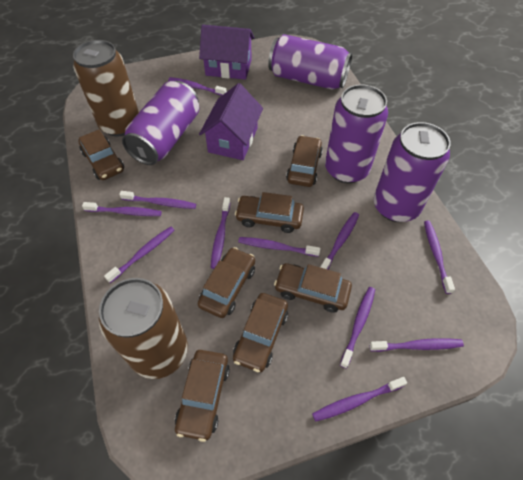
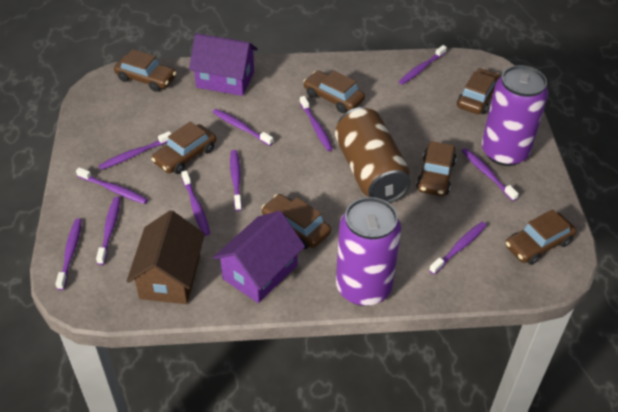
brown can: [73,40,139,136] [99,278,188,379] = 2 -> [335,107,411,203] = 1
brown house: none = 0 -> [127,210,205,304] = 1
purple can: [122,81,199,165] [268,34,352,90] [325,84,388,183] [374,122,451,222] = 4 -> [336,197,401,306] [482,65,548,166] = 2

